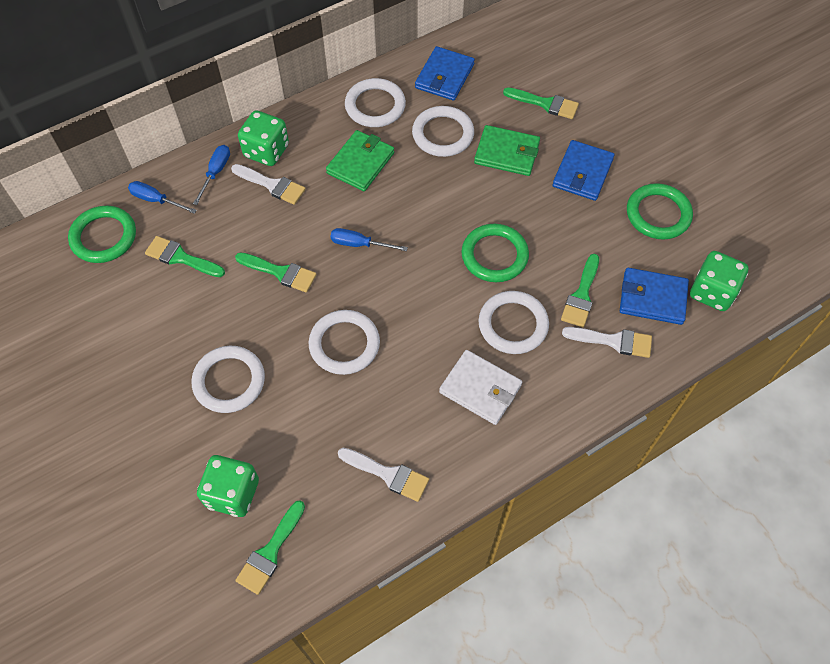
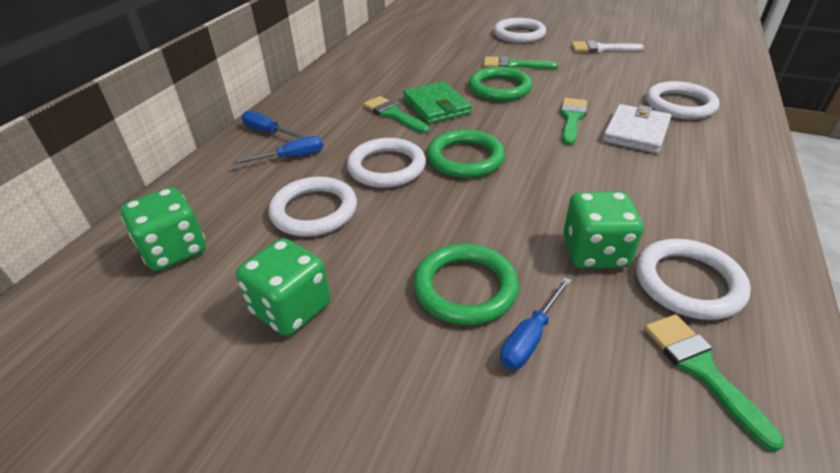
blue wallet: [415,46,475,101] [553,140,615,201] [620,268,689,325] = 3 -> none = 0
green brush: [145,236,225,277] [235,252,317,293] [235,500,305,595] [503,87,579,119] [561,254,599,327] = 5 -> [363,96,429,133] [483,56,558,69] [560,98,587,145] [644,314,784,452] = 4
green wallet: [326,130,394,191] [474,125,540,176] = 2 -> [403,81,472,124] = 1
white brush: [231,164,306,205] [338,448,429,502] [562,327,652,358] = 3 -> [571,40,644,52] = 1

